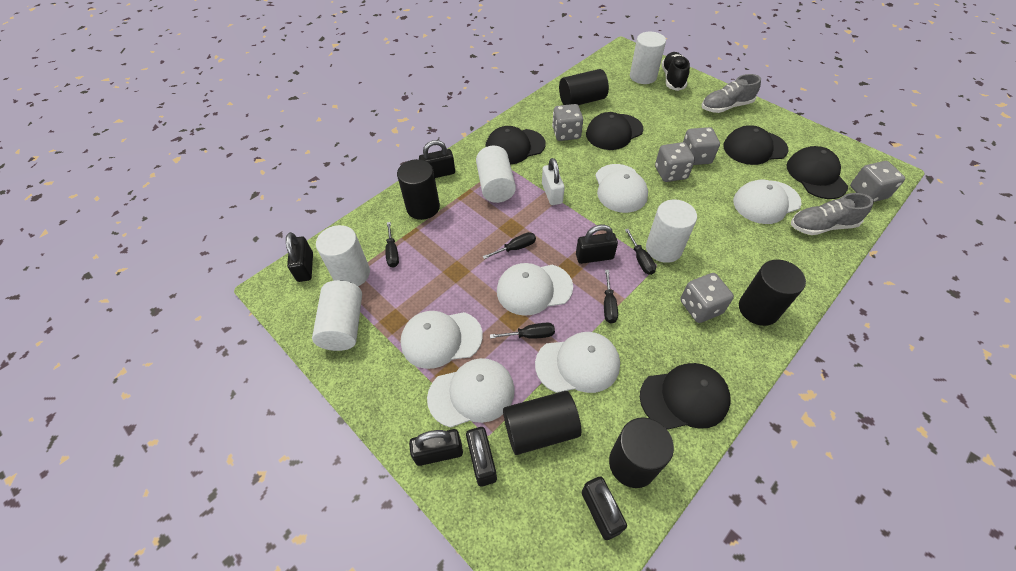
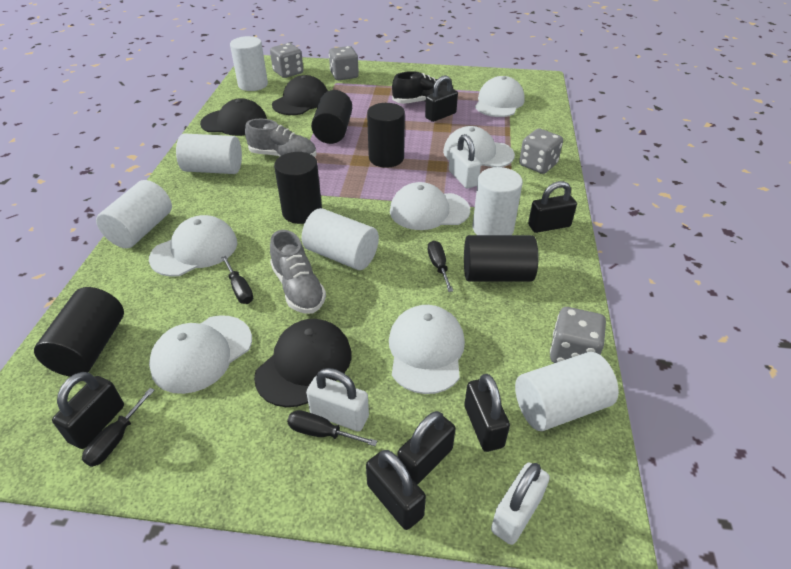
black cap: [485,126,546,165] [586,112,643,150] [640,363,731,430] [723,125,788,165] [786,146,848,199] = 5 -> [200,98,267,136] [254,319,351,407] [272,75,328,115] = 3
black screwdriver: [385,222,399,267] [482,232,536,259] [490,323,555,339] [604,270,618,324] [625,229,656,275] = 5 -> [82,388,155,467] [221,256,253,304] [287,410,377,446] [428,241,453,292] = 4
grey dice: [552,104,583,141] [655,142,695,182] [680,273,734,323] [683,127,720,165] [850,161,905,202] = 5 -> [270,43,303,78] [329,46,359,80] [519,128,563,174] [550,307,606,363] = 4
white cylinder: [312,280,362,351] [316,225,370,286] [476,146,516,203] [630,32,666,84] [646,199,697,263] = 5 -> [96,180,172,248] [176,134,242,174] [230,36,268,91] [302,208,379,270] [473,167,523,235] [515,352,619,431] = 6
white padlock: [542,158,565,205] = 1 -> [306,368,369,431] [449,134,481,188] [491,462,550,545] = 3

